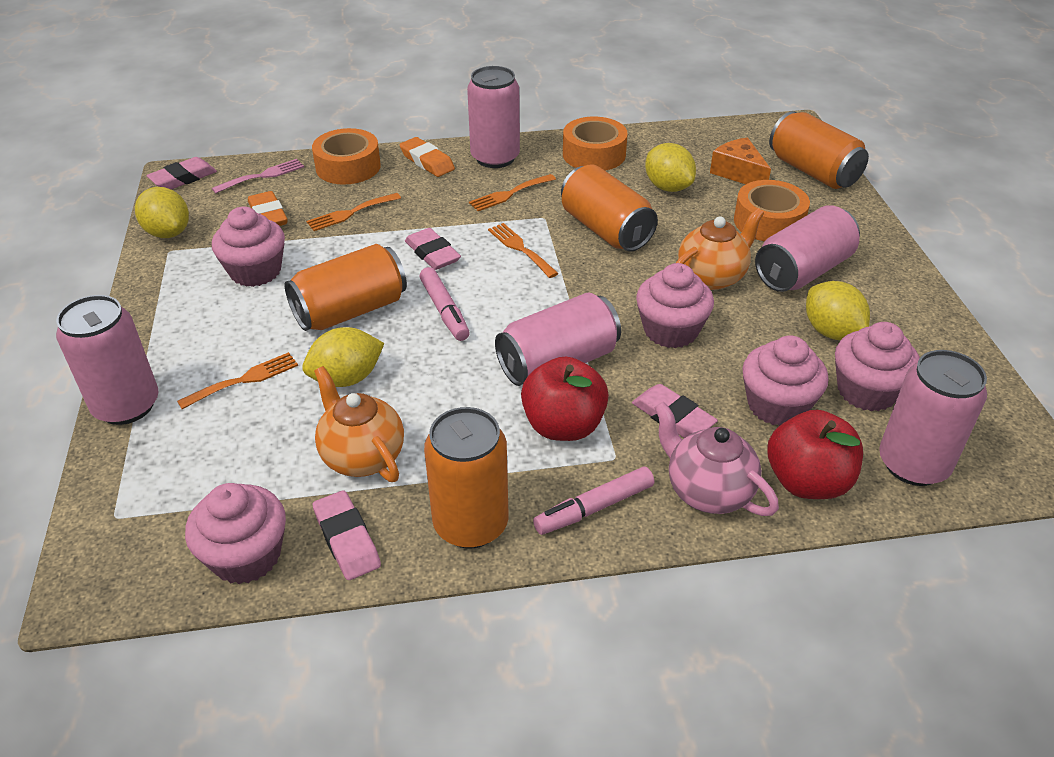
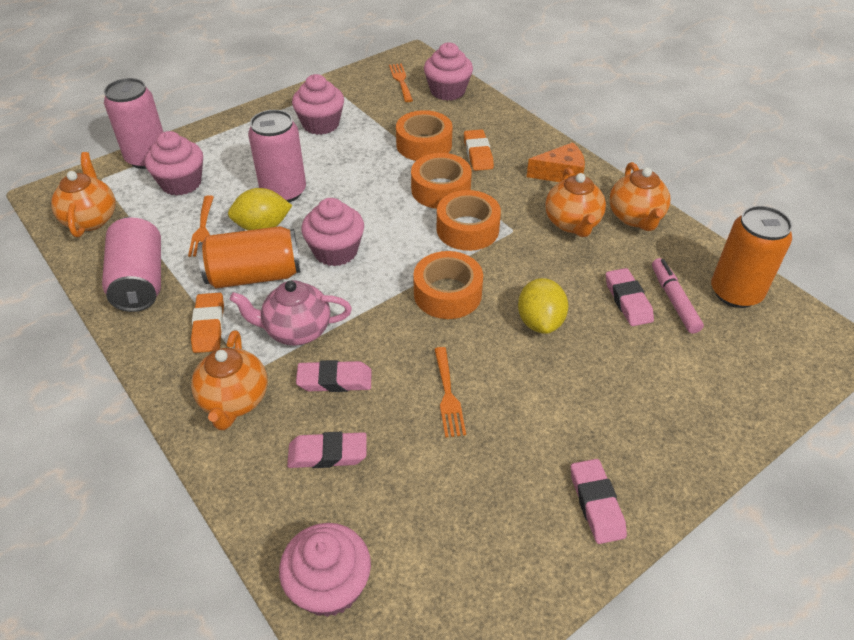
orange can: [285,244,407,331] [424,407,509,548] [561,164,658,252] [769,111,869,189] = 4 -> [198,226,300,289] [711,206,793,308] = 2
orange fork: [177,352,298,409] [306,193,401,231] [469,174,556,211] [488,223,559,278] = 4 -> [188,195,214,257] [389,63,413,102] [434,347,466,438] = 3
orange tape: [312,128,381,185] [563,117,628,171] [734,180,810,241] = 3 -> [396,110,452,161] [411,153,472,209] [413,251,483,319] [437,190,501,251] = 4
orange teapot: [314,366,404,482] [676,208,764,290] = 2 -> [51,152,115,237] [191,330,267,430] [545,168,606,237] [609,162,670,231] = 4
pink can: [56,295,159,425] [467,66,520,168] [495,293,621,386] [755,205,860,292] [879,350,987,486] = 5 -> [102,216,161,312] [104,78,163,169] [248,110,306,203] = 3
pink fork: [212,159,304,193] = 1 -> none = 0
pink marker: [420,267,470,341] [533,466,654,535] = 2 -> [652,258,704,334] = 1
red apple: [521,356,609,441] [768,409,863,499] = 2 -> none = 0
yellow lemon: [135,187,189,238] [302,327,384,387] [645,143,696,192] [806,281,870,340] = 4 -> [228,188,292,230] [518,278,568,334] = 2

